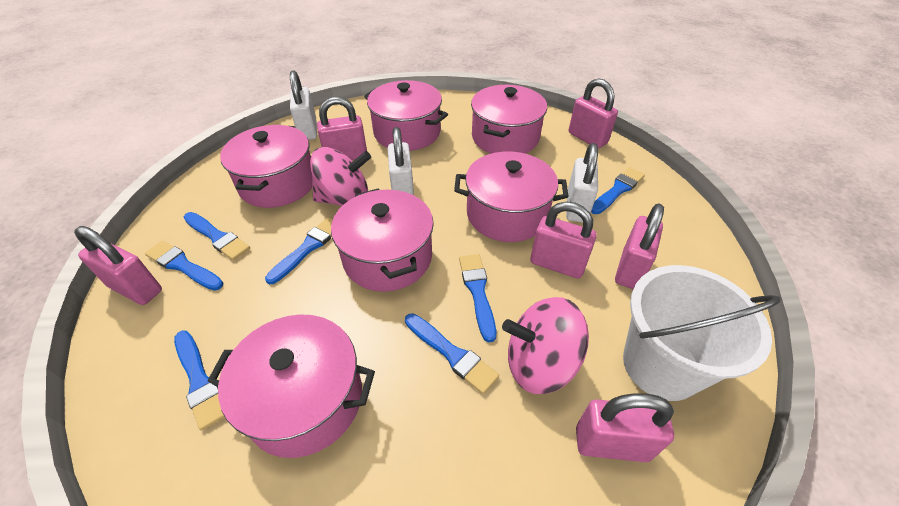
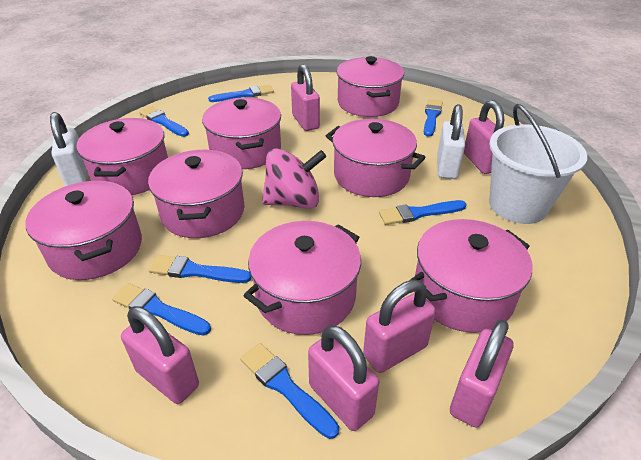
pink pot: [207,314,375,458] [220,125,313,208] [331,188,434,292] [364,80,448,151] [454,152,569,242] [471,85,547,154] = 6 -> [25,181,142,280] [76,118,168,195] [148,150,245,238] [202,97,281,169] [243,221,361,335] [326,119,426,197] [337,56,404,117] [411,219,532,333] = 8
pink spinning top: [310,147,371,206] [502,297,589,394] = 2 -> [262,148,326,209] = 1
white padlock: [290,70,317,140] [388,127,414,195] [566,143,598,222] = 3 -> [50,112,87,186] [437,104,465,179] = 2

